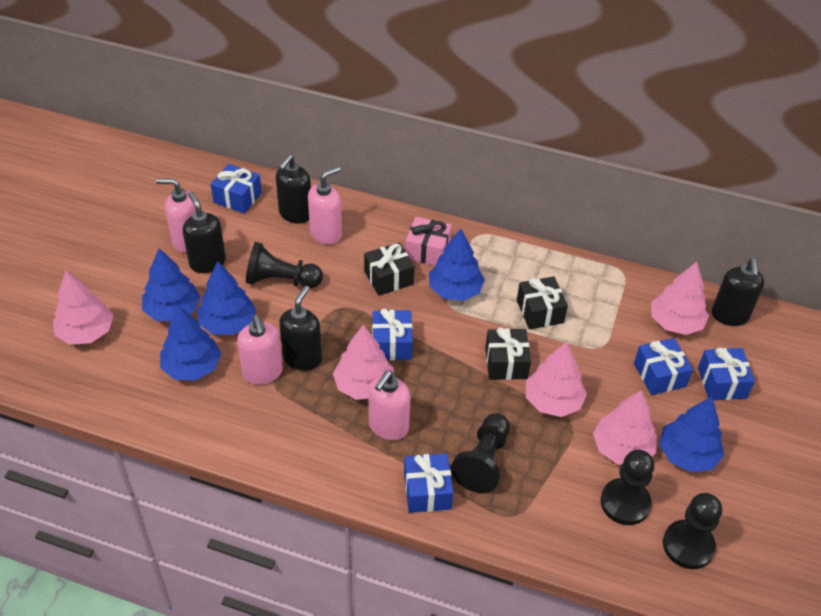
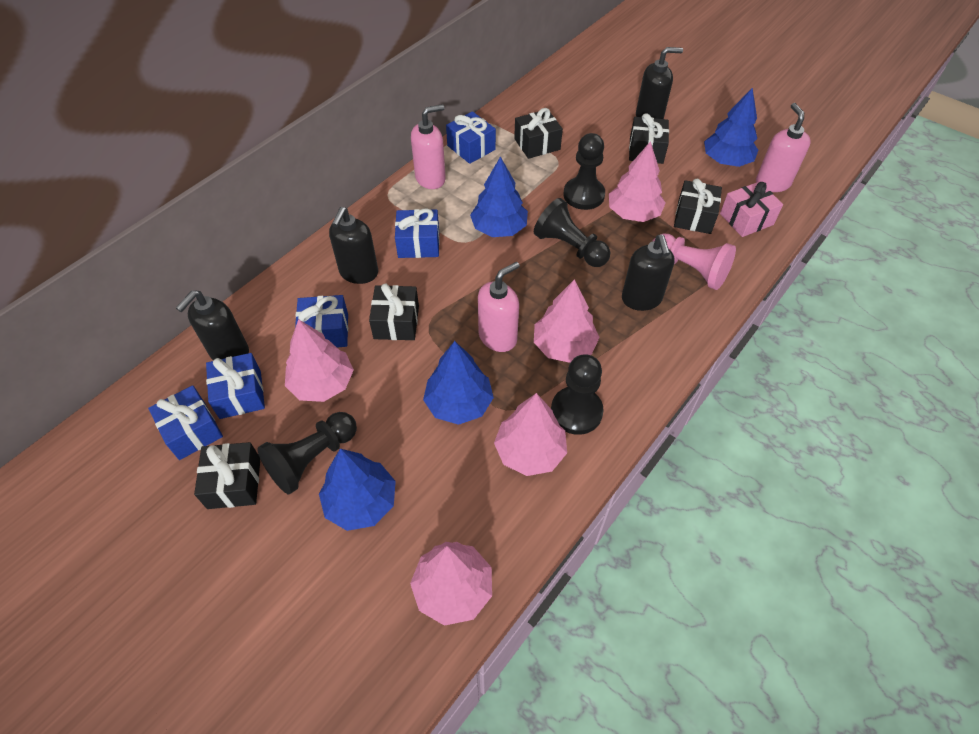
black gift: [364,242,415,296] [485,327,531,380] [517,276,568,329] = 3 -> [194,442,260,509] [369,283,419,340] [514,108,563,159] [629,113,669,164] [674,179,722,234] = 5
blue tree: [142,248,200,321] [160,306,221,380] [197,262,256,335] [429,228,485,301] [659,397,724,473] = 5 -> [319,449,396,531] [423,341,494,425] [470,156,528,237] [704,88,758,167] = 4
pink pawn: none = 0 -> [652,233,736,290] = 1
pink soap dispenser: [156,179,196,252] [237,315,283,385] [308,166,342,245] [368,371,410,440] = 4 -> [411,104,446,189] [478,262,520,352] [756,103,811,192] = 3

